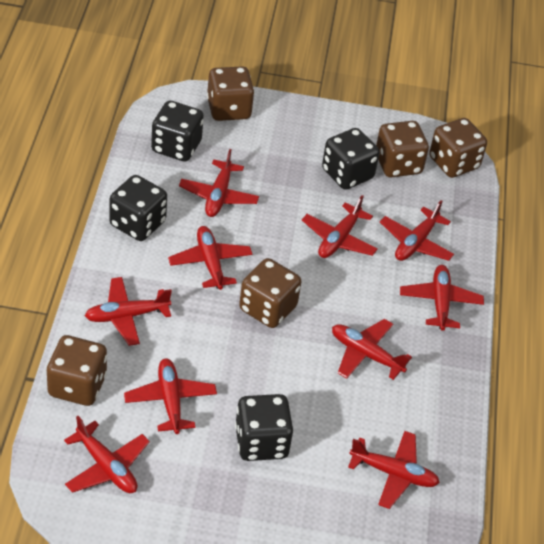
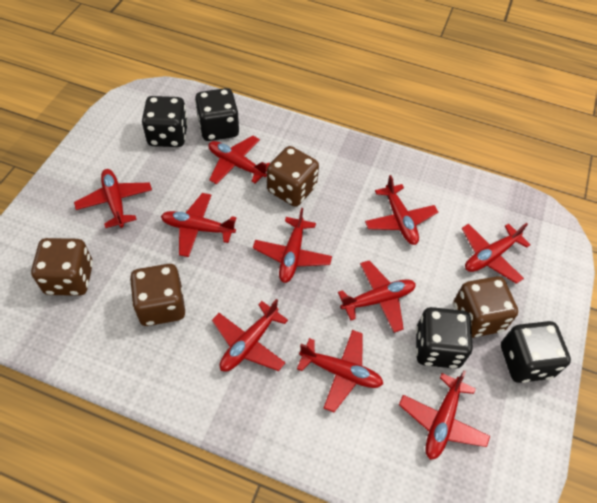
brown dice: [46,335,107,406] [207,67,254,121] [239,258,301,328] [376,121,429,178] [429,118,487,178] = 5 -> [31,238,93,296] [130,264,185,326] [267,146,319,207] [453,276,518,338] = 4

